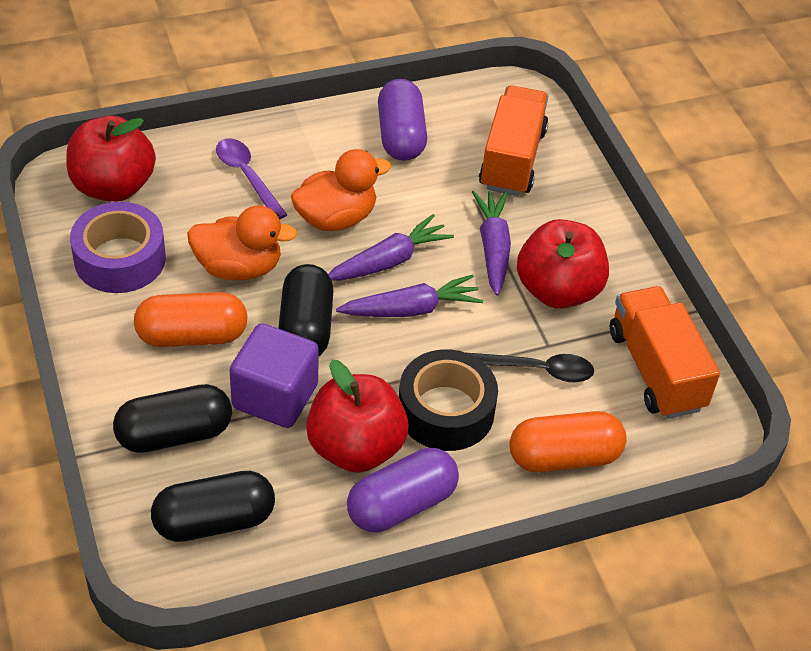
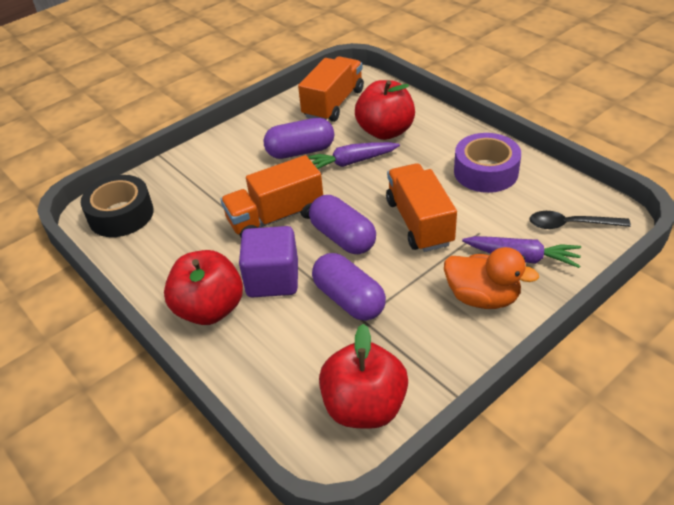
black capsule: [113,384,232,453] [151,471,275,542] [278,264,333,356] = 3 -> none = 0
orange capsule: [134,292,248,347] [509,411,627,472] = 2 -> none = 0
orange duck: [187,206,298,280] [291,149,391,231] = 2 -> [444,247,539,309] = 1
orange truck: [479,85,548,196] [610,286,720,419] = 2 -> [220,155,323,237] [298,56,364,122] [386,163,457,252] = 3
purple capsule: [347,448,459,532] [378,79,427,161] = 2 -> [263,118,334,159] [309,195,376,254] [312,253,386,321] = 3
purple carrot: [328,214,454,281] [336,274,483,317] [472,191,511,296] = 3 -> [307,142,400,169] [462,236,581,268] = 2
purple spoon: [216,138,287,220] = 1 -> none = 0

